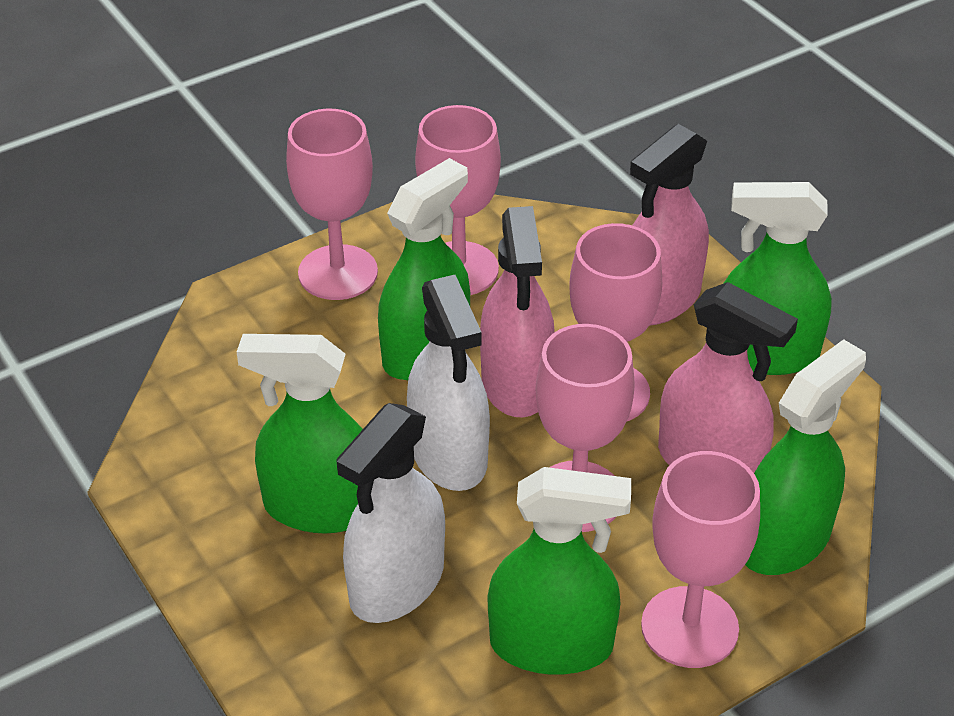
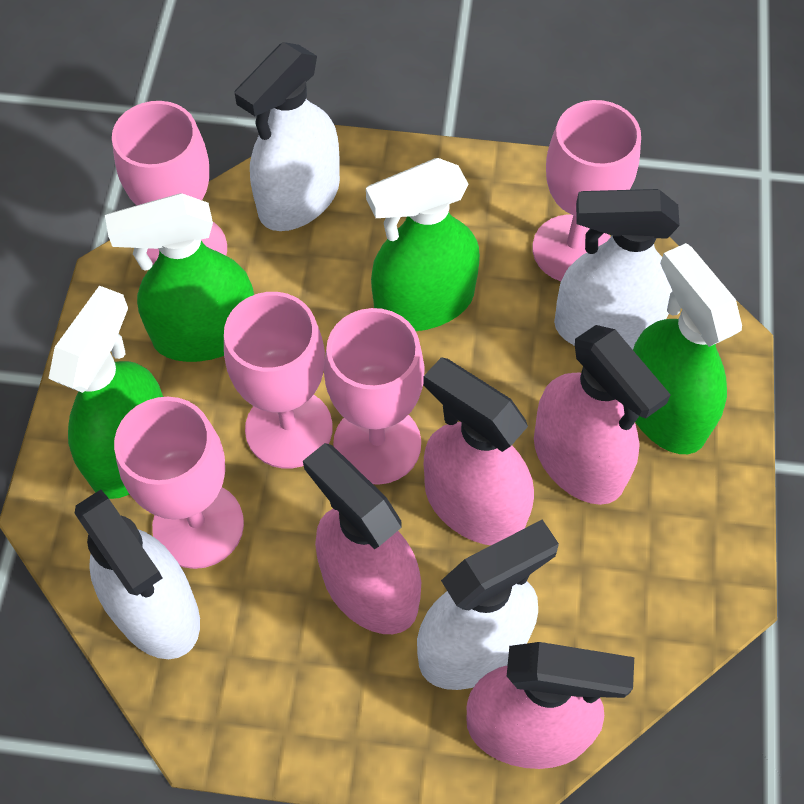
green spray bottle: [237,334,363,533] [378,158,470,380] [488,467,631,675] [723,182,832,375] [745,339,866,575] = 5 -> [48,286,163,499] [105,193,254,362] [366,158,480,331] [633,243,742,454] = 4
pink spray bottle: [480,206,555,417] [630,124,709,325] [658,282,798,473] = 3 -> [303,443,421,634] [423,357,534,545] [466,642,634,769] [534,325,671,505] = 4
white spray bottle: [336,403,445,623] [407,275,490,491] = 2 -> [75,490,200,659] [235,42,340,231] [417,519,559,690] [554,189,680,350] = 4

